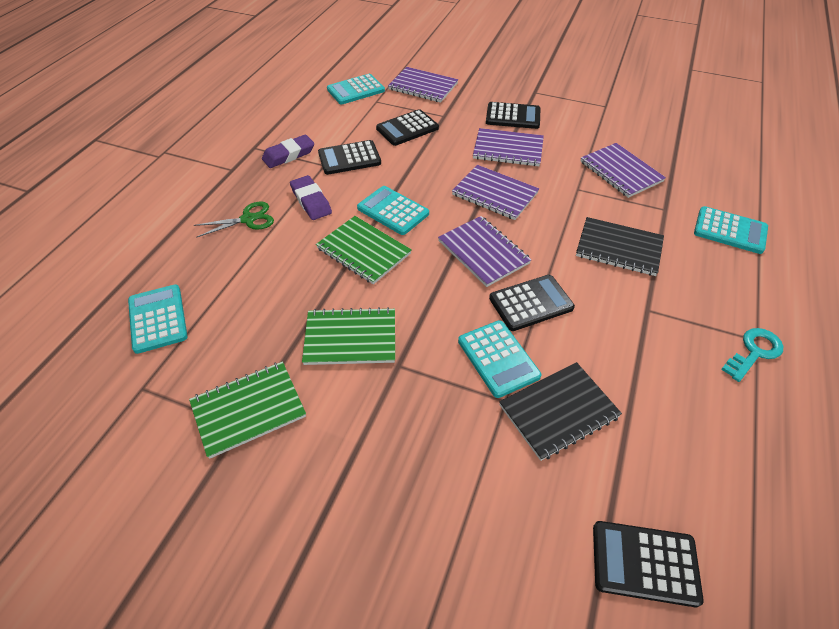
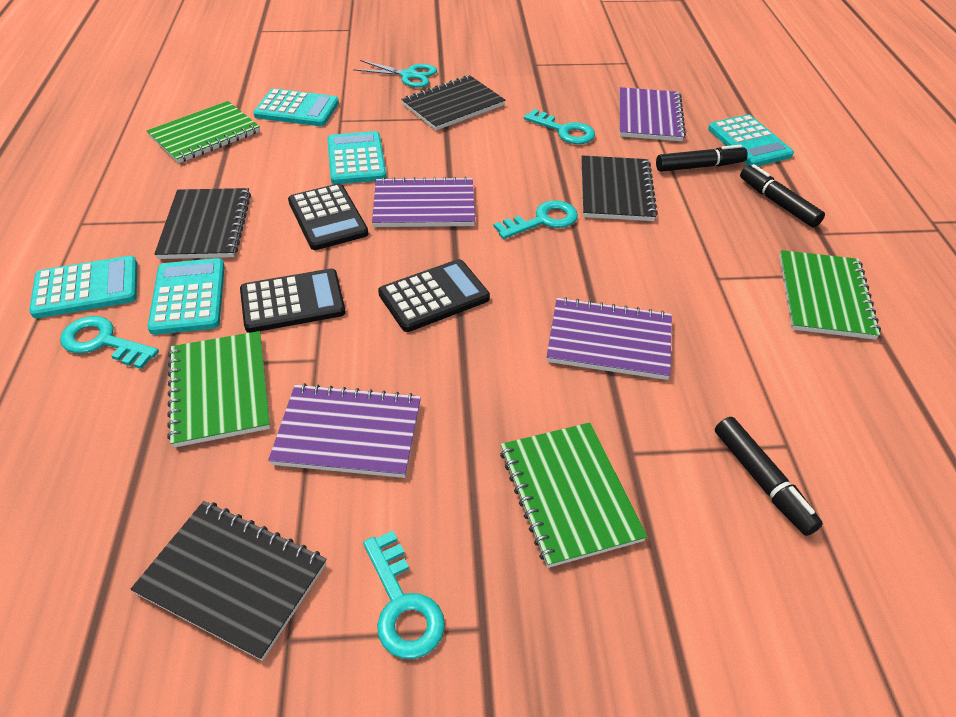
black calculator: [318,140,381,175] [376,109,439,146] [486,102,541,129] [489,275,575,331] [593,521,704,607] = 5 -> [240,269,346,333] [288,184,369,250] [378,259,490,332] = 3
black marker: none = 0 -> [656,145,748,172] [715,417,823,536] [740,164,825,228] = 3
black notebook: [499,362,622,461] [576,217,664,276] = 2 -> [130,501,327,661] [154,188,251,259] [401,75,505,130] [581,156,658,221] = 4
green notebook: [189,361,306,459] [302,307,395,365] [316,216,412,285] = 3 -> [147,101,260,163] [167,331,270,448] [500,423,647,568] [779,250,881,340] = 4
green scissors: [194,202,274,238] = 1 -> none = 0
purple eraser: [262,135,314,168] [290,175,332,220] = 2 -> none = 0
purple notebook: [388,67,458,103] [438,216,532,287] [452,165,539,220] [473,128,544,166] [580,143,666,198] = 5 -> [268,383,421,478] [372,177,475,227] [547,297,672,380] [619,87,686,141] = 4
turquoise key: [721,328,783,382] = 1 -> [60,316,159,369] [363,531,445,659] [494,200,578,239] [524,109,595,144] = 4
turquoise scissors: none = 0 -> [353,60,437,88] = 1

